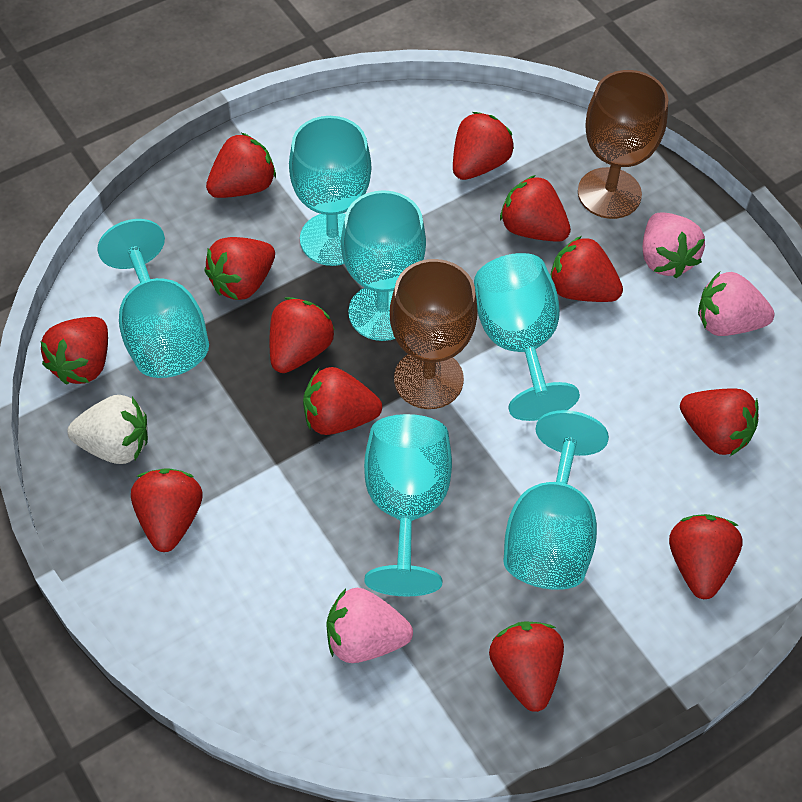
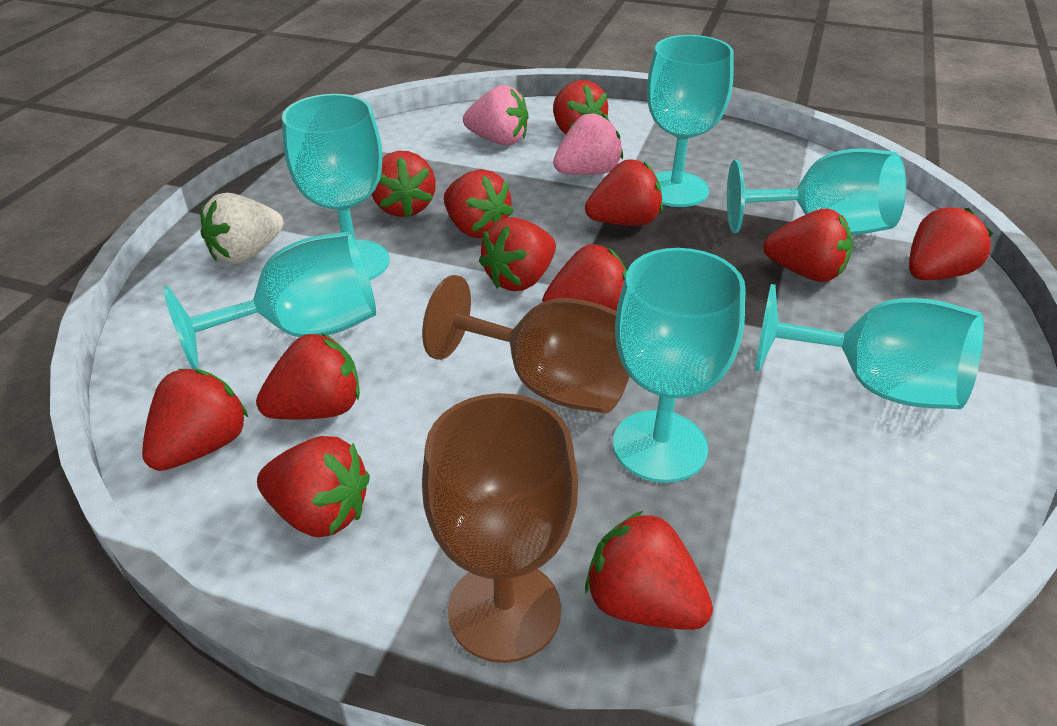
pink strawberry: [327,588,413,663] [643,213,705,278] [698,272,775,336] = 3 -> [463,85,529,145] [553,113,623,175] = 2

